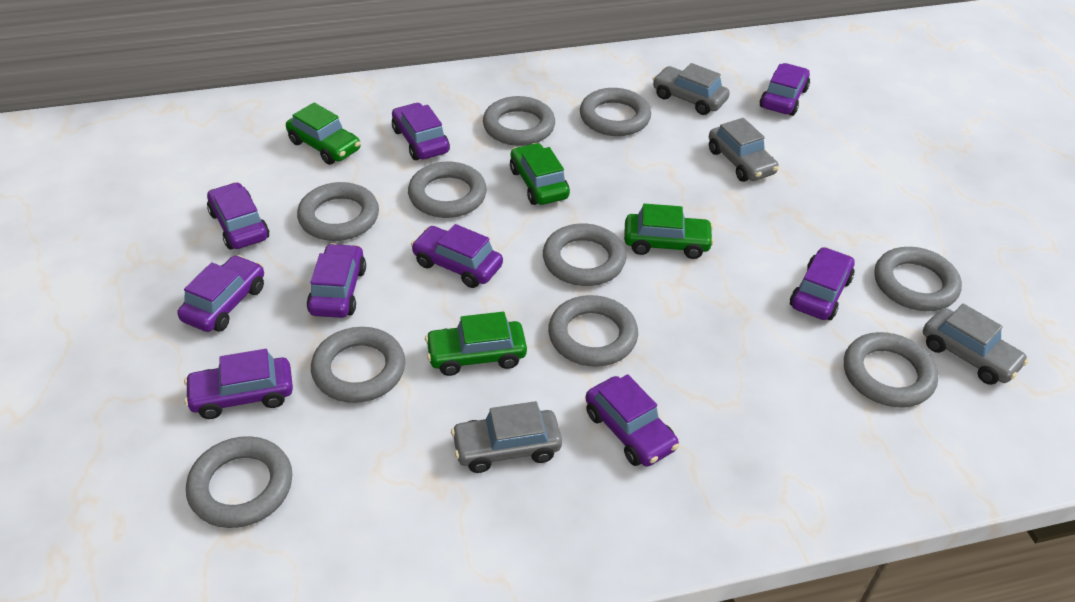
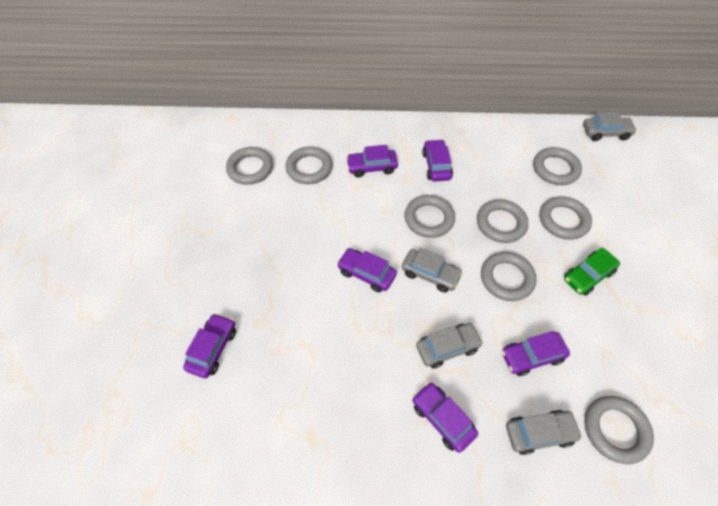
green car: [286,103,361,165] [425,312,527,376] [510,143,570,205] [624,204,714,259] = 4 -> [564,247,620,296] = 1
grey ring: [186,436,292,528] [297,182,379,241] [311,327,405,403] [408,162,487,218] [483,96,555,146] [543,223,626,286] [548,295,638,367] [580,88,651,136] [844,332,938,407] [875,247,962,311] = 10 -> [226,147,273,185] [285,146,332,184] [405,195,455,238] [477,199,528,243] [481,252,536,301] [533,147,582,185] [540,196,592,240] [584,396,654,464] = 8
purple car: [177,255,264,332] [184,349,293,419] [207,182,269,250] [307,243,366,318] [392,103,450,160] [411,224,503,288] [585,374,679,467] [760,63,810,116] [790,247,855,320] = 9 -> [183,313,236,378] [337,248,397,292] [346,145,398,178] [412,382,478,453] [422,139,453,181] [502,331,570,376] = 6

